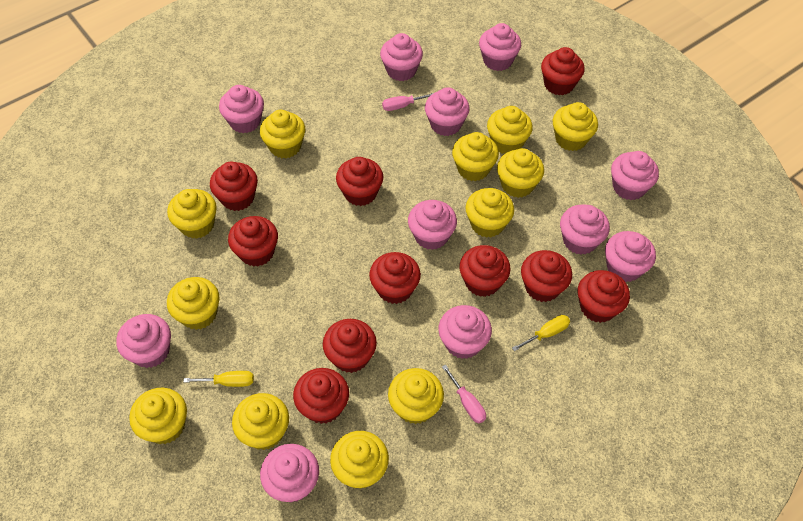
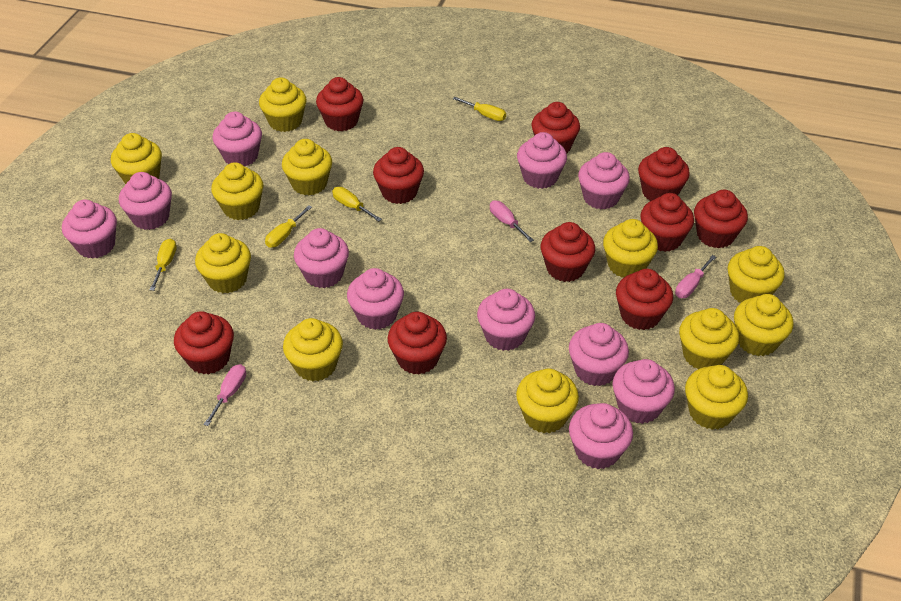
pink screwdriver: [382,93,434,111] [442,364,486,423] = 2 -> [203,364,246,426] [490,200,534,242] [675,255,716,298] = 3
yellow screwdriver: [184,371,254,387] [512,315,570,351] = 2 -> [150,239,177,291] [265,205,312,248] [332,187,382,222] [453,97,506,121] = 4

